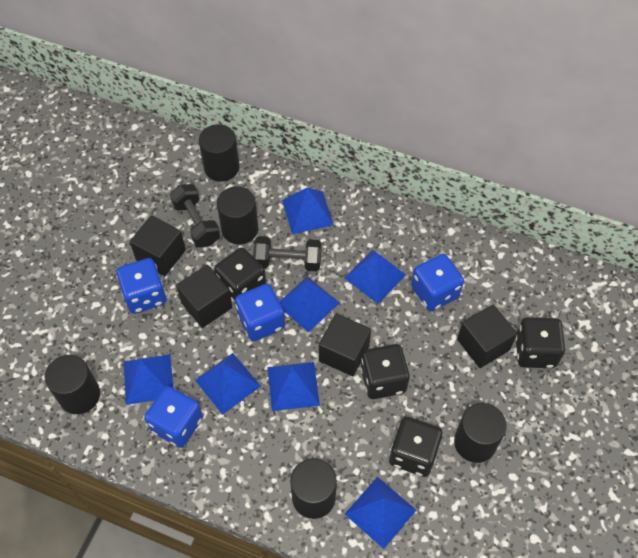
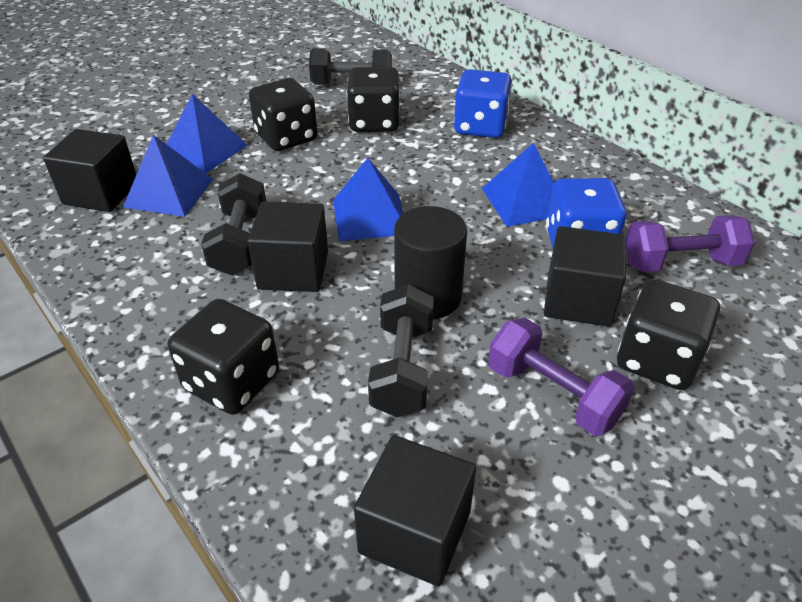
black cylinder: [45,355,100,414] [199,124,239,182] [217,186,258,245] [290,458,337,519] [454,403,507,463] = 5 -> [394,206,467,319] = 1
black dumbbell: [170,184,220,247] [253,236,321,271] = 2 -> [201,173,266,275] [309,48,392,85] [368,284,434,417] = 3
blue dice: [116,258,166,314] [144,386,203,448] [235,284,285,341] [411,254,464,311] = 4 -> [454,69,512,138] [546,178,626,248] = 2
blue pyramid: [123,354,173,405] [195,353,261,415] [267,362,320,411] [279,276,339,332] [282,187,334,234] [344,250,406,304] [345,477,417,549] = 7 -> [123,135,213,217] [167,94,248,173] [333,158,404,241] [482,143,554,227] = 4
purple dumbbell: none = 0 -> [488,318,635,436] [626,215,755,272] = 2

